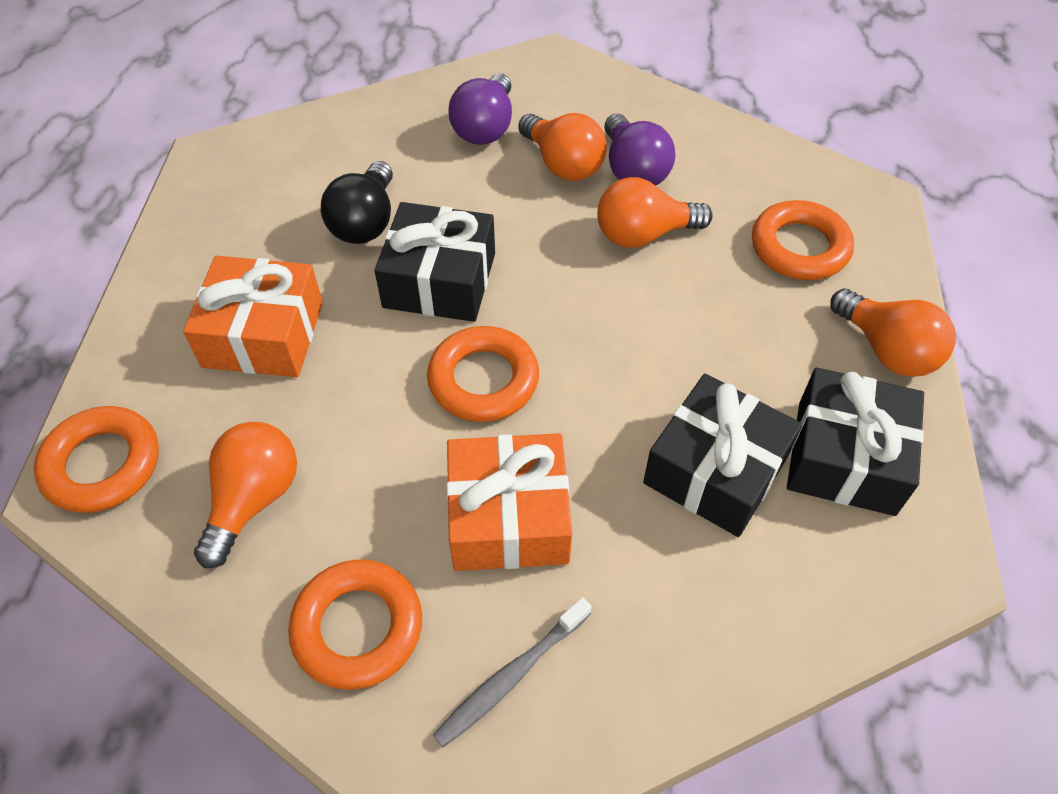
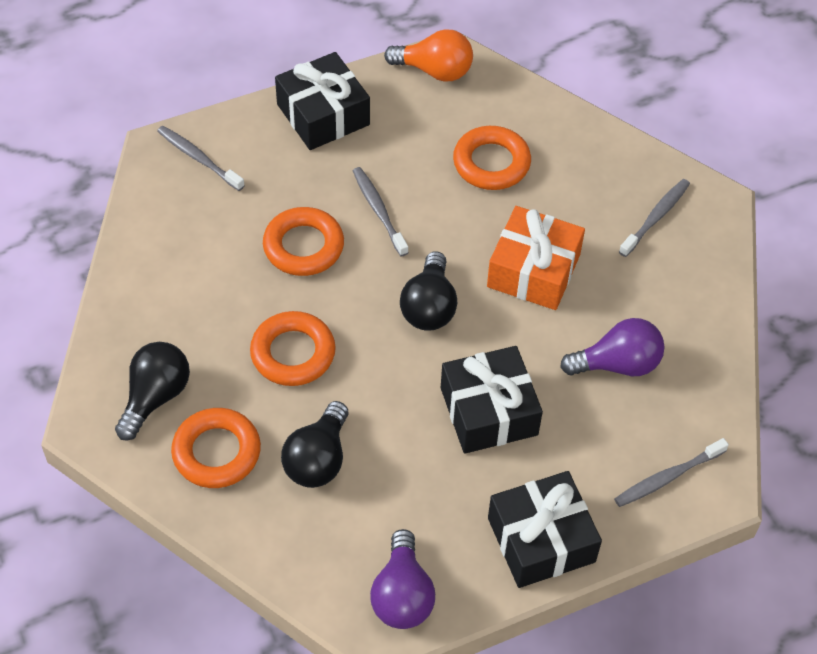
black light bulb: [321,161,393,244] = 1 -> [115,342,190,441] [281,401,348,488] [400,251,457,331] = 3
grey toothbrush: [433,597,592,747] = 1 -> [157,126,245,191] [353,167,409,256] [614,438,729,507] [619,179,690,257] = 4
orange gift: [183,256,323,377] [446,433,572,571] = 2 -> [487,206,585,310] = 1
orange light bulb: [194,422,297,568] [518,113,607,181] [597,177,713,248] [830,288,956,377] = 4 -> [384,29,473,81] = 1

